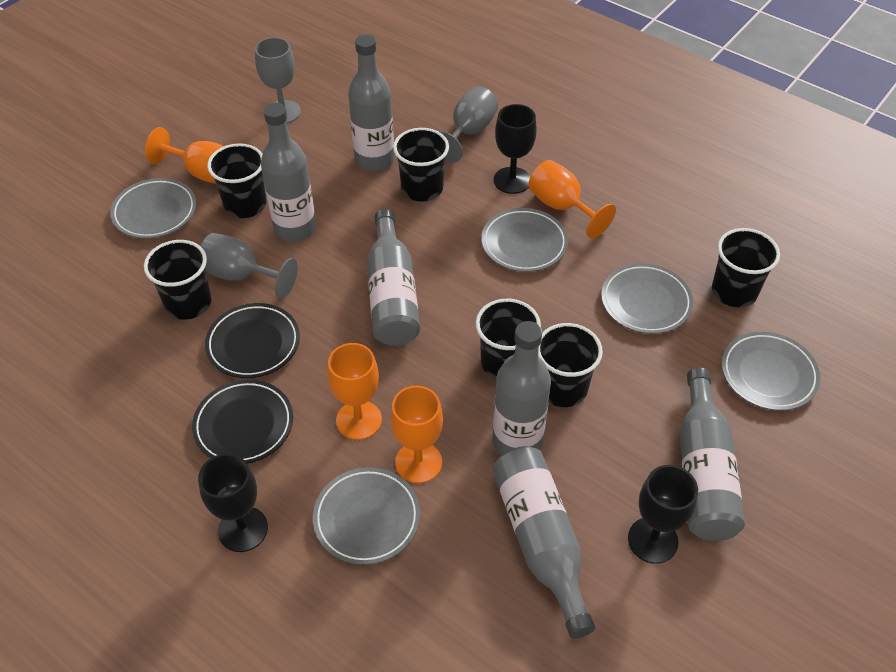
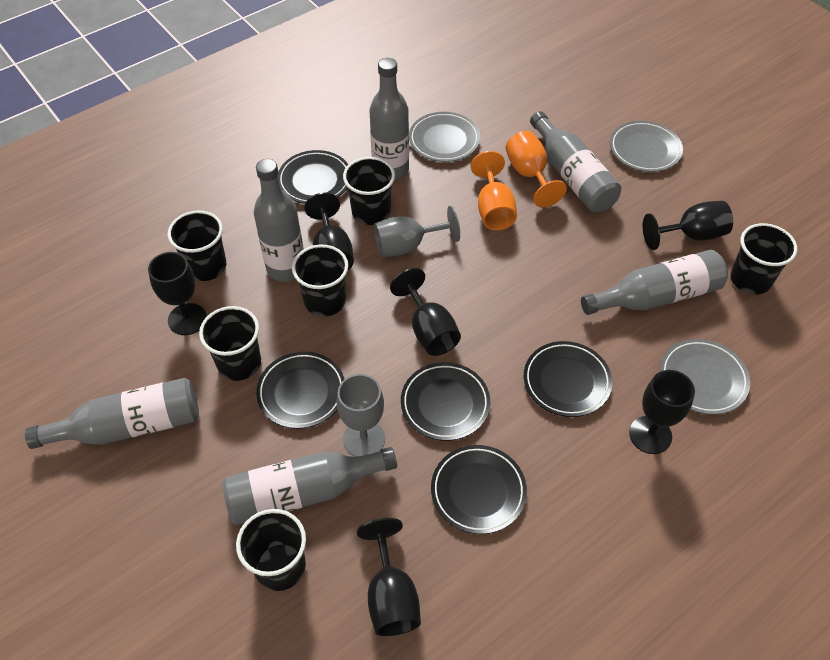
black goblet: [198,453,268,552] [494,104,537,194] [628,465,698,564] = 3 -> [148,252,207,335] [304,193,354,270] [357,518,421,636] [390,268,461,356] [629,370,695,454] [643,201,733,250] = 6
black plate: [192,380,293,464] [205,303,300,378] = 2 -> [256,352,344,429] [278,150,348,204] [401,362,490,441] [431,445,527,534] [524,341,612,417] = 5
grey goblet: [201,233,298,299] [255,37,301,123] [438,86,498,163] = 3 -> [337,374,385,457] [374,206,460,257] = 2
grey plate: [110,178,196,239] [313,467,420,565] [481,208,568,272] [601,263,693,334] [722,332,820,411] = 5 -> [409,112,480,162] [610,121,683,172] [660,339,750,415] = 3
orange goblet: [145,127,224,183] [327,343,382,440] [390,386,443,483] [528,160,616,238] = 4 -> [471,151,517,230] [506,131,567,207] = 2

